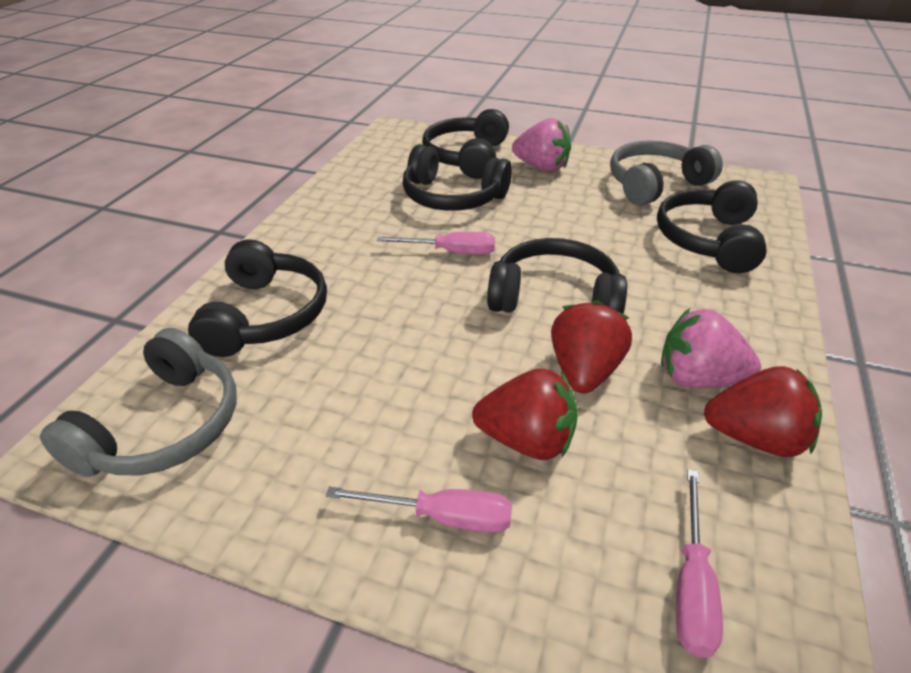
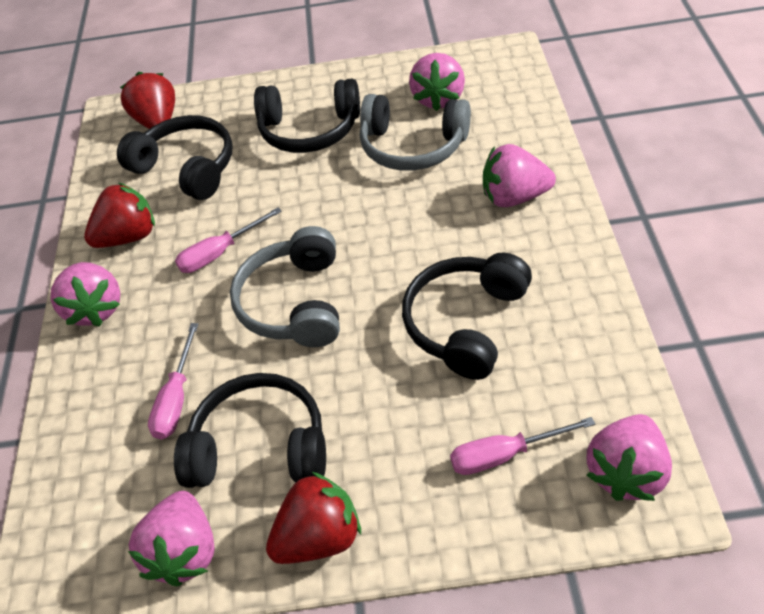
black headphones: [188,239,327,357] [403,144,512,211] [422,109,509,179] [487,238,627,314] [657,180,767,273] = 5 -> [117,115,233,200] [174,373,326,488] [254,79,360,153] [402,253,532,380] = 4
pink strawberry: [512,118,571,172] [661,308,761,388] = 2 -> [50,262,121,327] [128,491,215,586] [409,53,465,111] [483,144,556,207] [587,414,672,501] = 5

